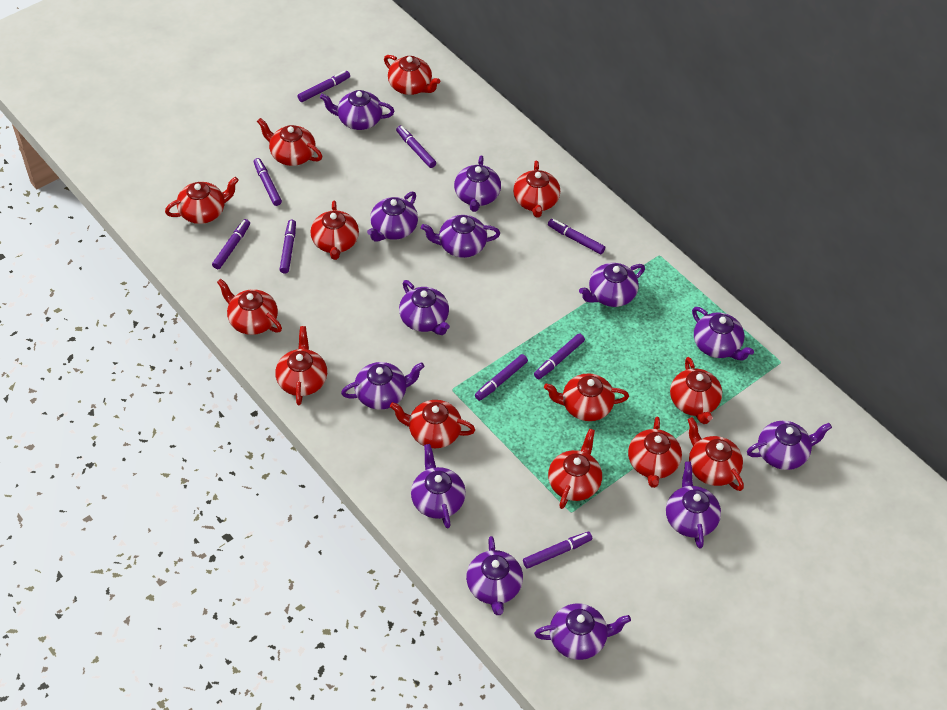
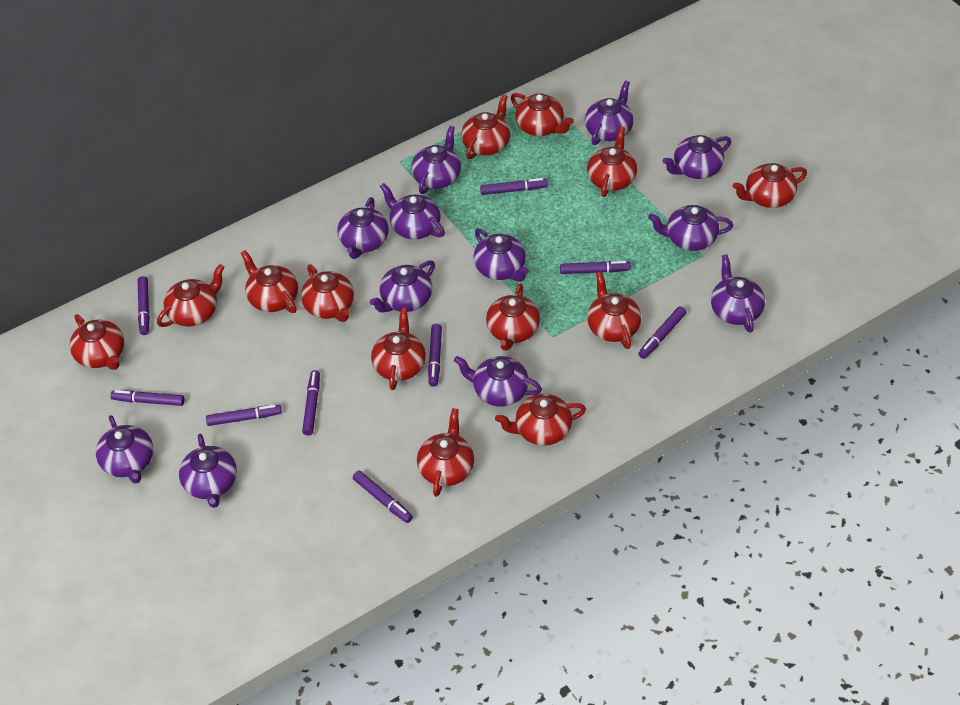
purple teapot: [320,90,394,130] [341,362,424,410] [367,192,418,242] [399,280,450,335] [411,444,466,529] [421,215,500,258] [454,156,501,212] [466,536,523,615] [534,603,631,660] [579,263,645,307] [666,461,721,549] [692,307,754,361] [747,421,832,470] = 13 -> [96,415,153,483] [179,434,237,508] [337,197,389,259] [370,260,435,313] [380,183,445,240] [411,126,461,194] [454,356,542,407] [474,228,529,281] [585,80,634,145] [648,205,733,251] [663,135,731,179] [711,254,765,333] = 12

